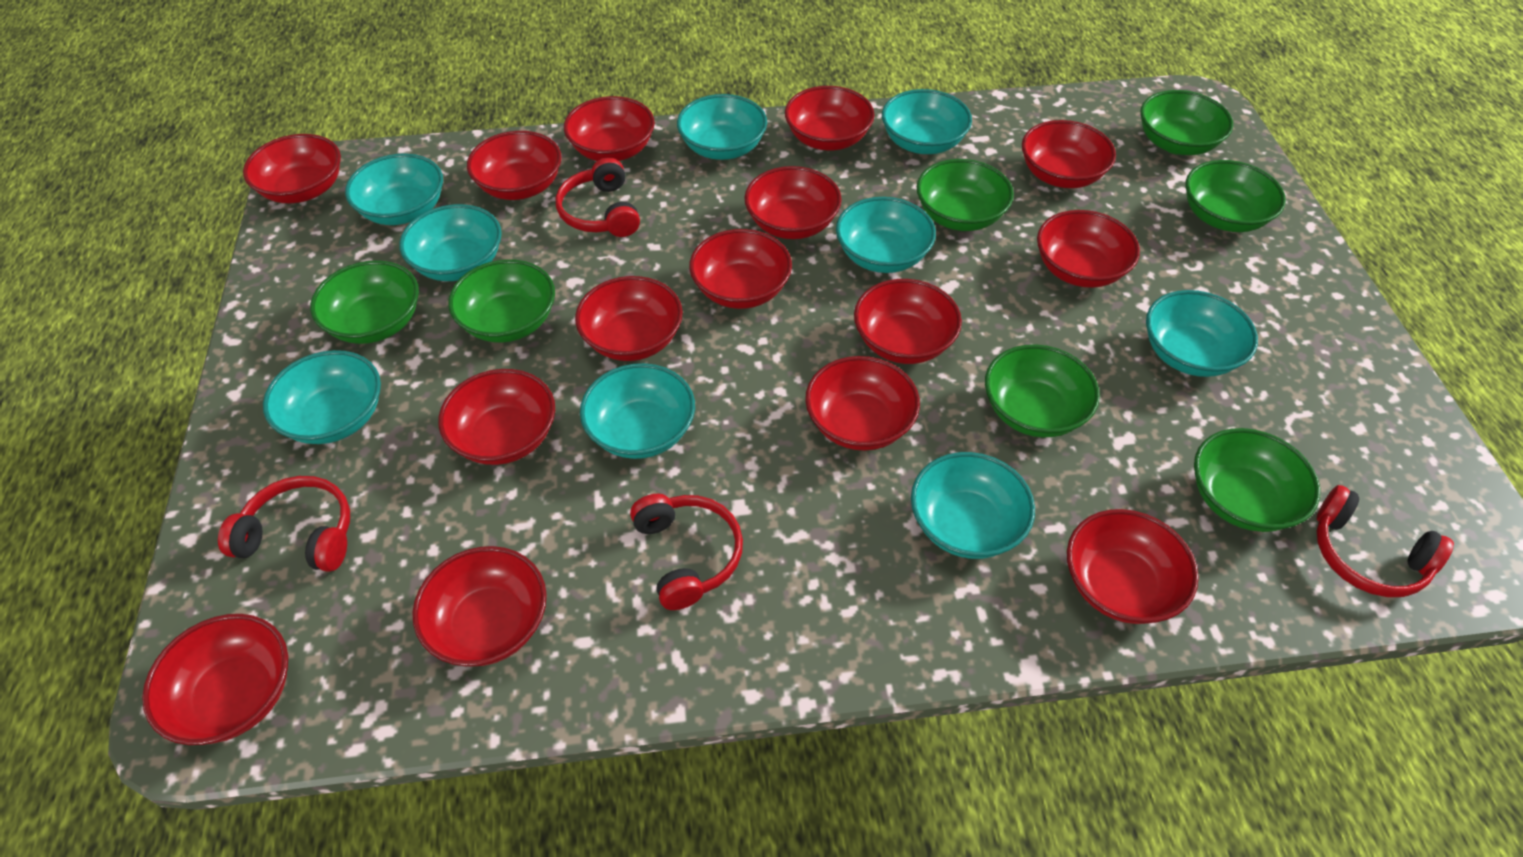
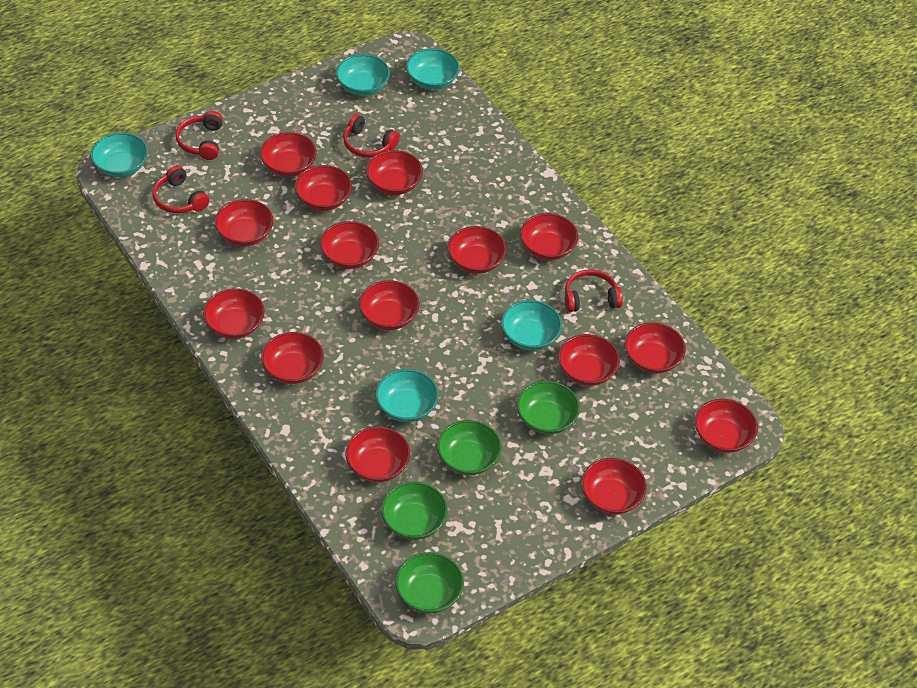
green bowl: [310,260,419,344] [448,259,555,343] [917,159,1014,231] [985,344,1100,438] [1140,90,1233,155] [1186,160,1286,232] [1194,428,1320,532] = 7 -> [381,482,448,540] [395,552,464,613] [437,420,502,475] [517,381,580,434] = 4
turquoise bowl: [263,350,381,444] [345,154,443,225] [399,204,502,281] [580,363,695,459] [677,94,767,160] [836,197,936,273] [882,89,972,154] [911,452,1035,559] [1146,290,1258,377] = 9 -> [90,132,148,177] [336,54,390,96] [375,369,439,422] [406,48,460,90] [501,300,562,350] = 5

